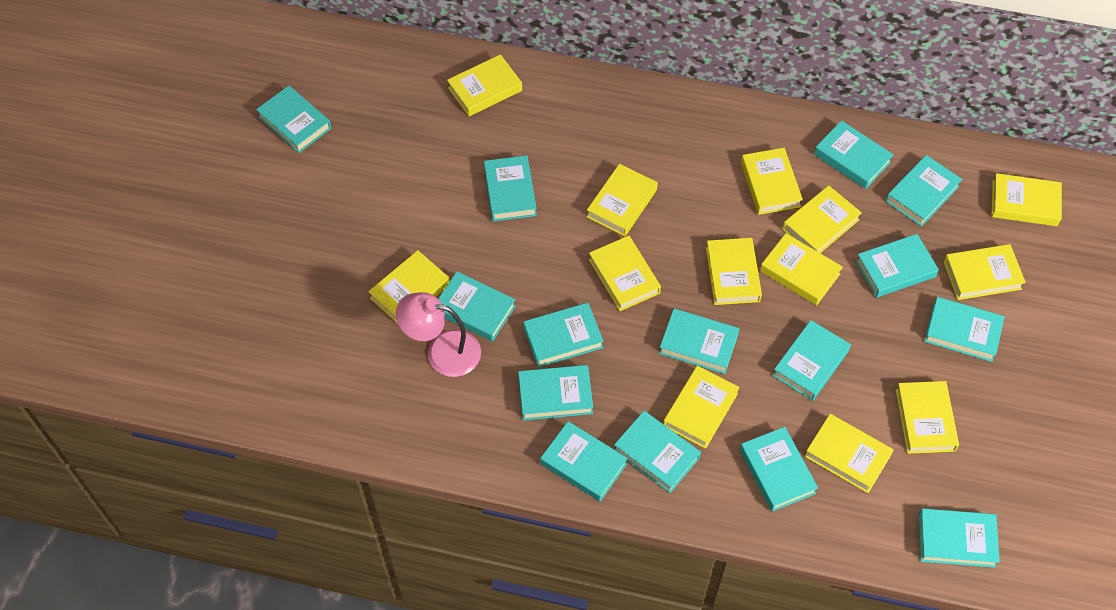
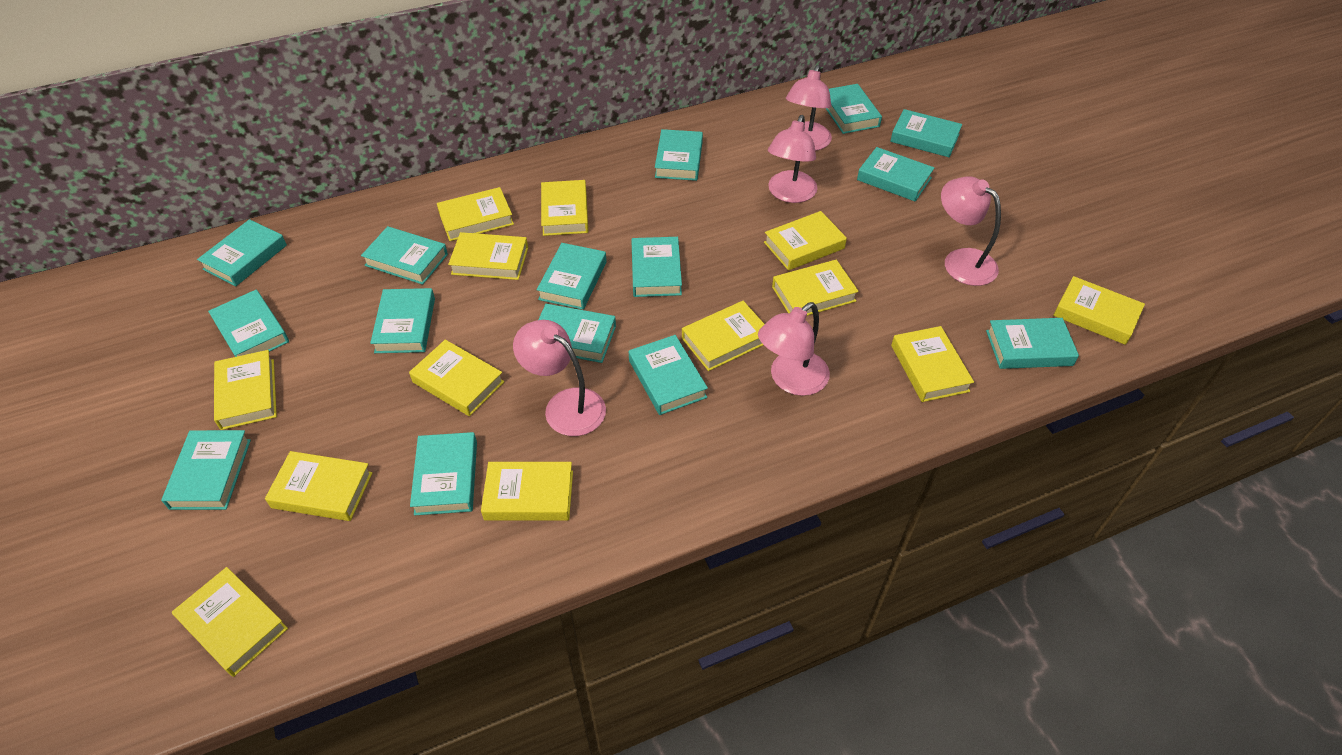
pink lamp: [396,292,481,377] = 1 -> [513,320,606,436] [758,302,830,396] [768,115,817,203] [786,65,832,151] [941,176,1001,286] = 5

